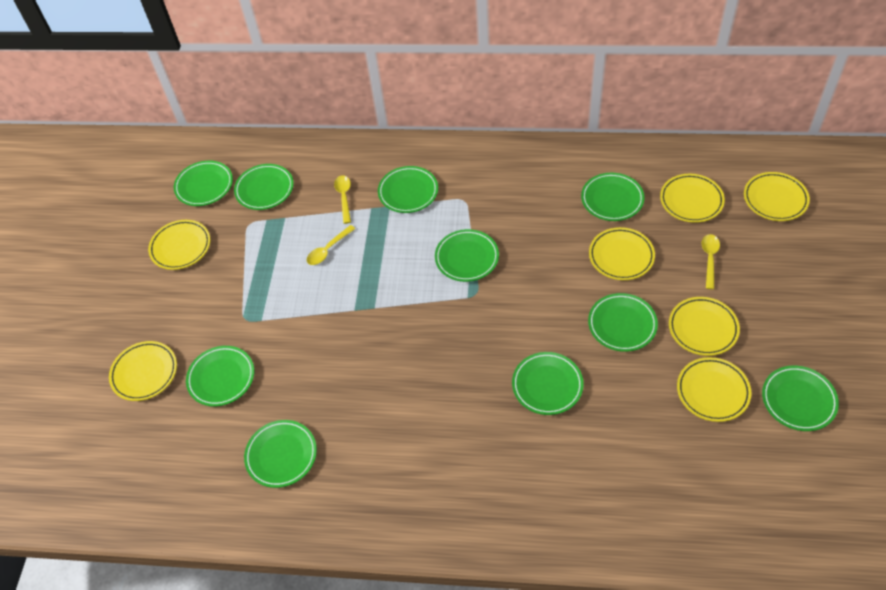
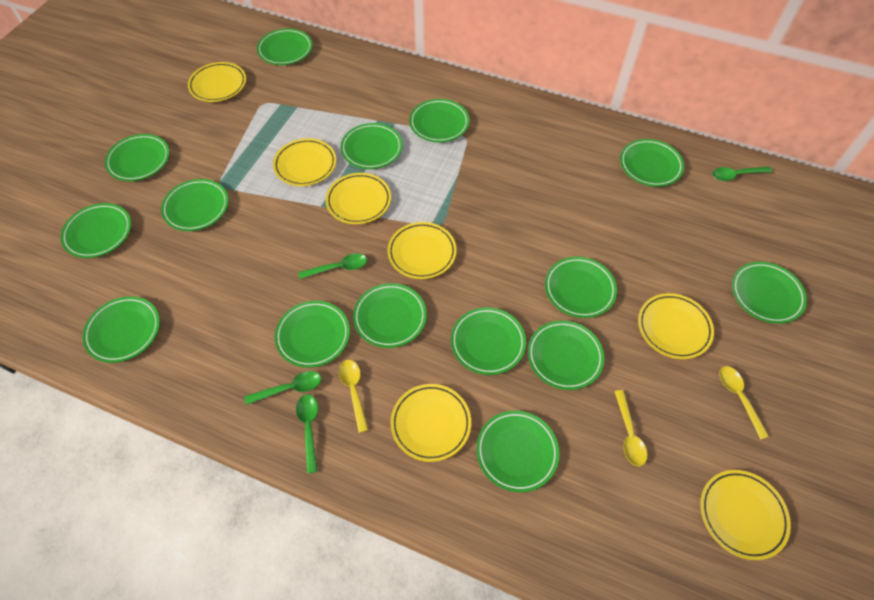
green plate: [174,161,233,206] [186,346,254,406] [234,164,294,210] [244,420,317,488] [378,166,438,213] [435,229,499,282] [512,352,584,415] [581,173,644,221] [588,293,658,352] [762,366,839,431] = 10 -> [61,203,131,258] [82,296,160,363] [105,134,169,181] [161,179,228,231] [257,28,312,65] [275,301,350,368] [341,123,403,169] [353,283,427,348] [409,99,469,143] [451,307,526,375] [476,411,559,492] [528,321,604,390] [545,257,617,318] [620,139,684,187] [732,262,807,324] = 15
green spoon: none = 0 -> [244,371,321,405] [296,395,318,473] [298,253,367,279] [712,167,772,181] = 4

